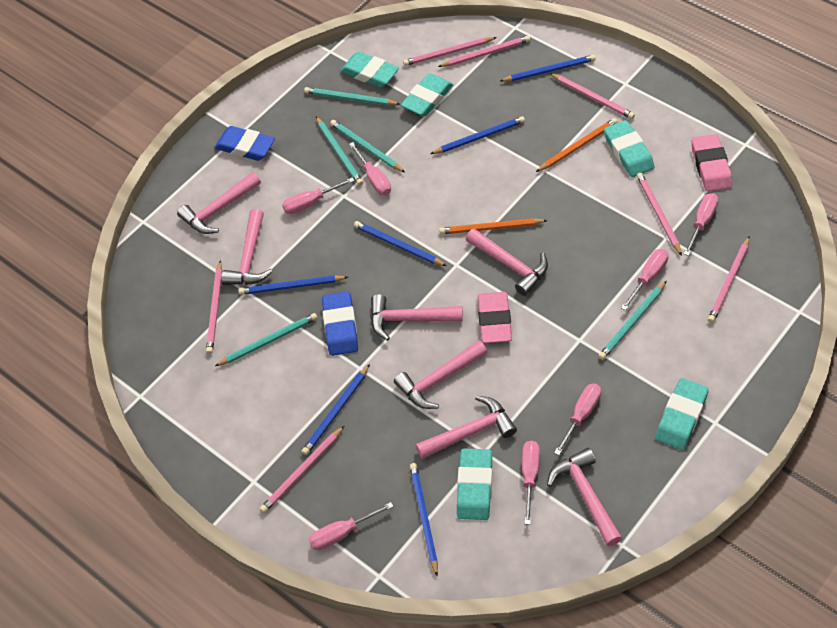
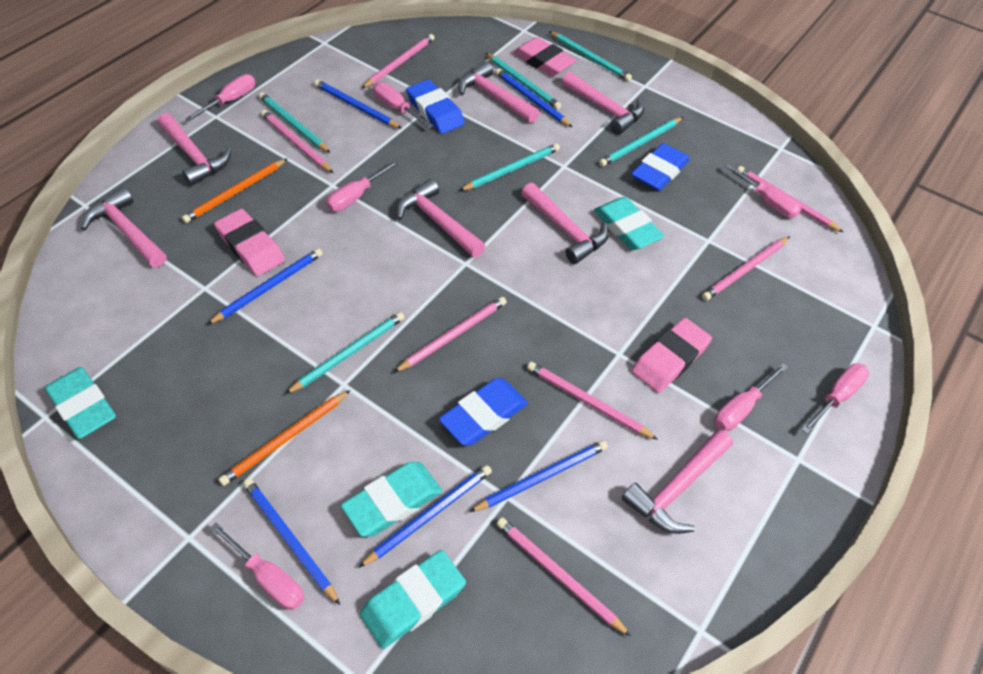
blue eraser: [214,126,275,161] [322,291,358,356] = 2 -> [406,79,465,134] [439,378,528,445] [631,143,690,191] = 3
pink eraser: [478,292,512,343] [692,134,732,192] = 2 -> [214,209,285,276] [513,37,577,76] [632,318,712,393] = 3
turquoise eraser: [340,52,399,88] [401,74,453,116] [457,449,492,520] [604,120,654,177] [655,378,709,450] = 5 -> [45,367,116,439] [341,462,442,537] [360,550,466,649] [594,197,664,250] = 4
turquoise pencil: [215,313,318,366] [304,87,399,106] [316,117,363,186] [330,120,405,172] [598,281,667,360] = 5 -> [259,92,330,153] [285,312,405,394] [459,143,560,191] [486,53,561,110] [549,31,632,81] [599,117,683,167] = 6

